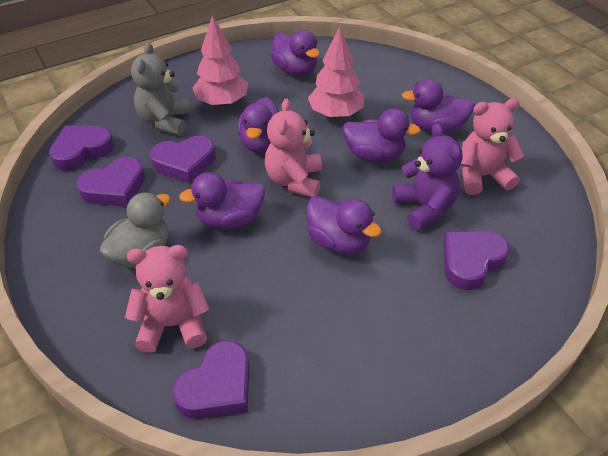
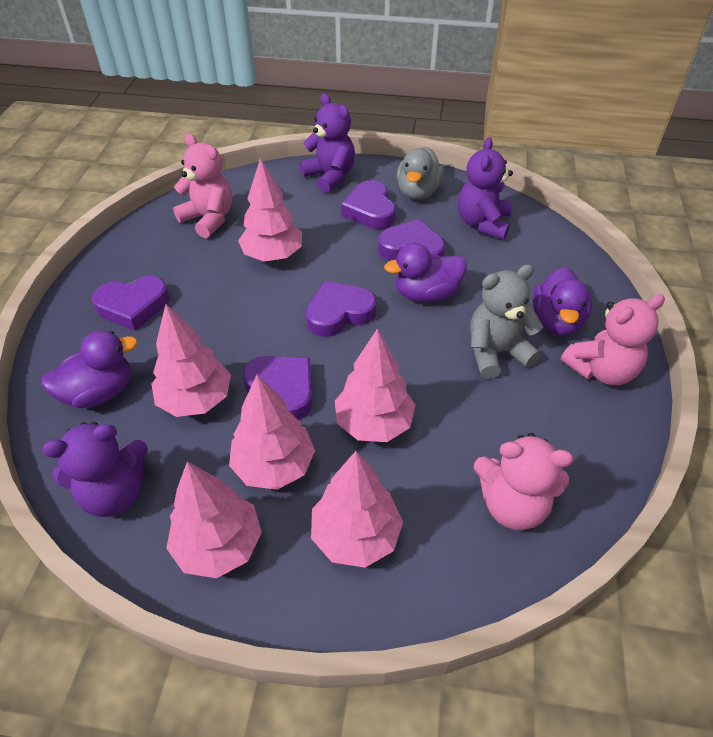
pink tree: [192,15,248,107] [308,27,364,119] = 2 -> [151,304,231,417] [166,461,262,578] [229,374,315,490] [238,158,302,262] [311,451,403,568] [335,328,416,442] = 6
purple duck: [179,172,265,229] [237,97,279,153] [271,30,320,76] [306,196,382,255] [343,108,421,162] [401,79,475,133] = 6 -> [41,330,138,408] [384,243,467,303] [533,267,592,335] = 3
purple teddy bear: [392,123,462,231] = 1 -> [42,422,148,517] [299,93,355,193] [458,137,513,240] = 3

